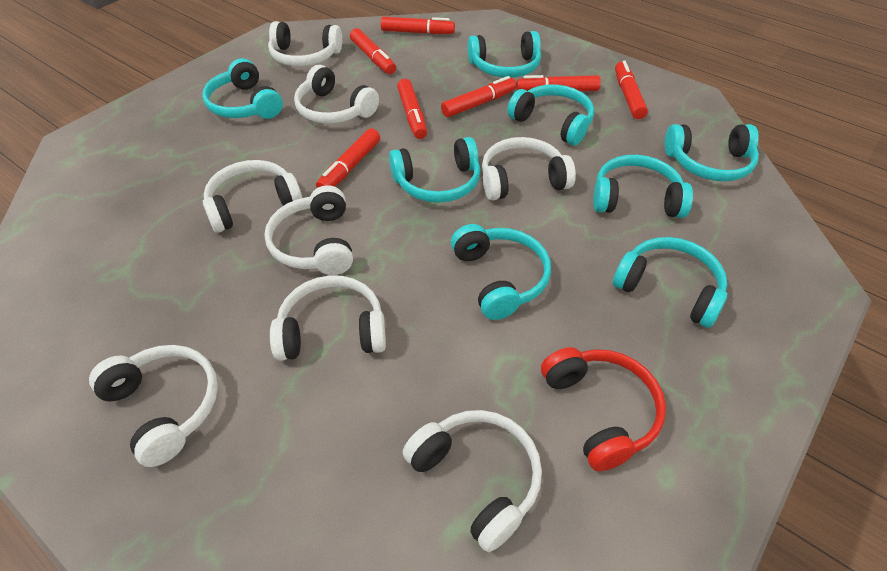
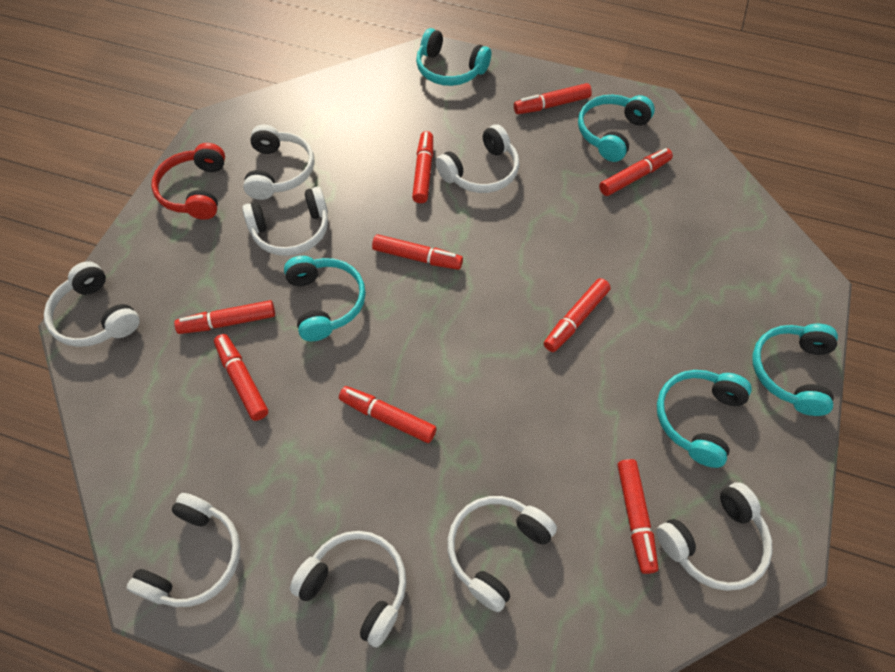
red marker: [316,128,380,188] [350,28,396,74] [381,17,455,34] [397,79,427,139] [441,76,516,117] [516,75,601,91] [615,60,648,119] = 7 -> [174,300,275,334] [214,334,268,421] [339,386,437,443] [372,234,463,270] [412,131,433,203] [514,83,592,114] [544,278,611,352] [599,148,673,196] [618,459,659,574] = 9
turquoise headphones: [202,58,283,119] [389,137,480,203] [451,224,551,320] [467,31,541,78] [507,84,594,146] [593,155,693,218] [613,237,727,328] [665,124,759,181] = 8 -> [284,256,366,341] [416,28,491,86] [578,95,655,162] [657,370,752,468] [752,324,838,416] = 5

